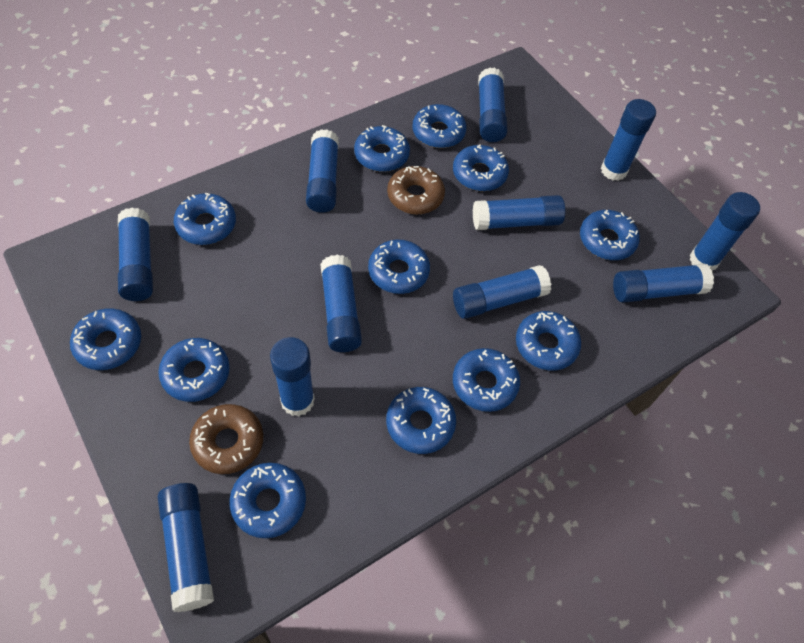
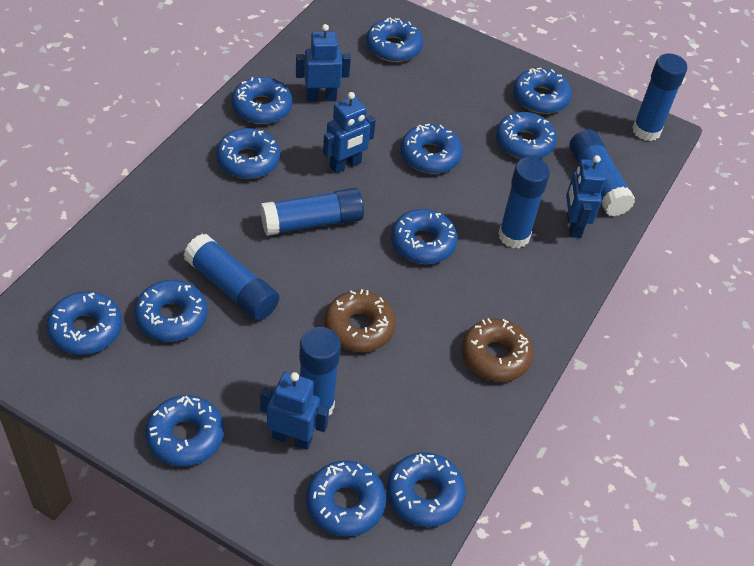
blue glue stick: [118,208,153,301] [158,483,214,612] [270,337,315,417] [306,129,339,213] [320,255,362,352] [453,265,551,319] [473,195,565,230] [478,67,508,142] [601,99,656,181] [613,263,714,303] [690,192,760,271] = 11 -> [184,234,279,321] [260,188,364,236] [299,327,341,415] [498,157,550,248] [570,129,635,217] [632,53,687,141] = 6
blue robot: none = 0 -> [260,372,329,450] [296,24,351,102] [323,92,376,174] [566,155,606,238] = 4

